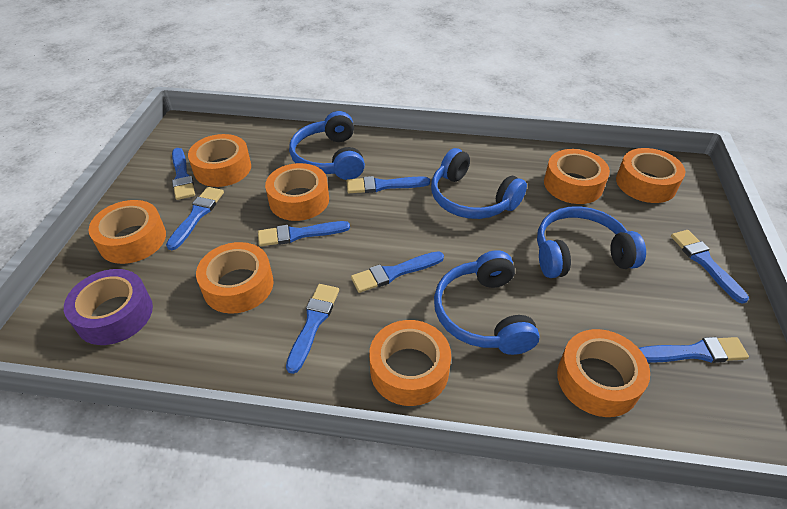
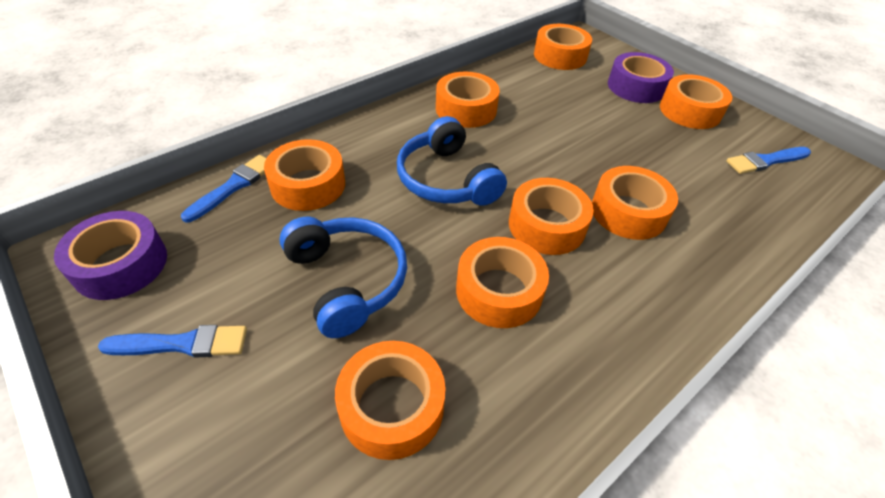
blue brush: [166,187,224,250] [172,148,195,200] [258,221,350,247] [286,284,339,374] [347,176,430,193] [351,251,444,293] [639,337,749,363] [671,230,749,304] = 8 -> [98,325,247,358] [181,155,266,222] [726,147,811,174] = 3
blue headphones: [289,111,365,180] [431,148,527,219] [434,250,540,355] [537,206,646,278] = 4 -> [279,217,407,338] [397,116,507,206] = 2
purple tape: [64,269,153,345] = 1 -> [54,211,167,300] [608,52,674,103] = 2

